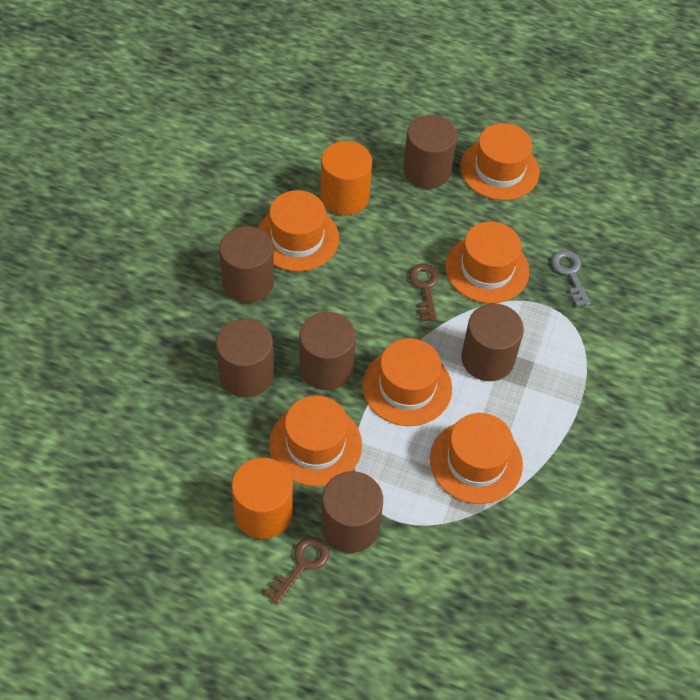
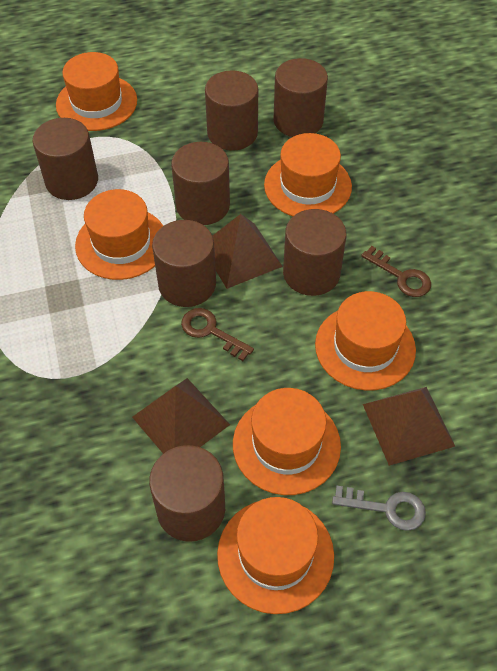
brown cylinder: [216,319,274,398] [219,226,274,303] [299,312,356,390] [321,471,383,553] [403,115,457,189] [461,304,524,381] = 6 -> [33,118,98,200] [149,445,225,542] [152,220,216,307] [171,142,230,225] [205,70,258,151] [273,58,328,137] [283,209,347,296] = 7
brown pyramid: none = 0 -> [132,378,230,454] [213,214,283,289] [363,387,455,466] = 3
orange cylinder: [232,458,293,539] [320,141,372,215] = 2 -> none = 0

